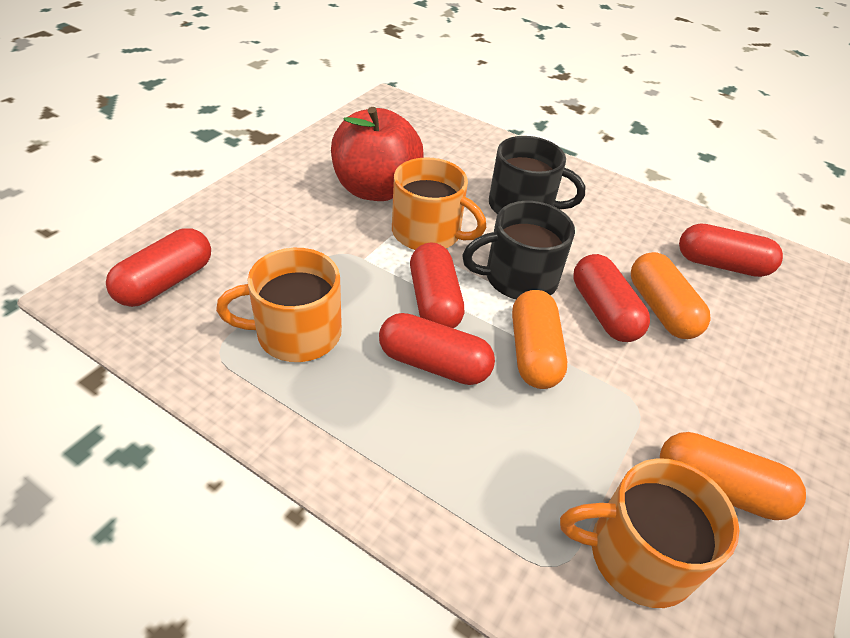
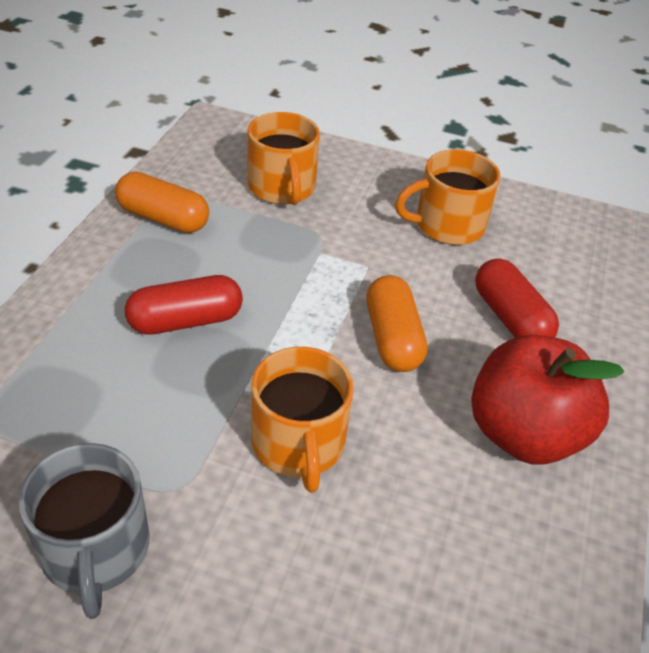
black mug: [462,201,575,300] [489,136,585,214] = 2 -> none = 0
grey mug: none = 0 -> [18,443,150,619] = 1
orange capsule: [512,290,567,389] [631,252,711,339] [660,432,806,520] = 3 -> [115,172,209,233] [366,275,427,372] = 2
red capsule: [106,228,211,307] [379,313,495,385] [410,243,465,328] [573,254,650,342] [679,224,783,277] = 5 -> [125,275,243,335] [475,258,559,338] = 2

